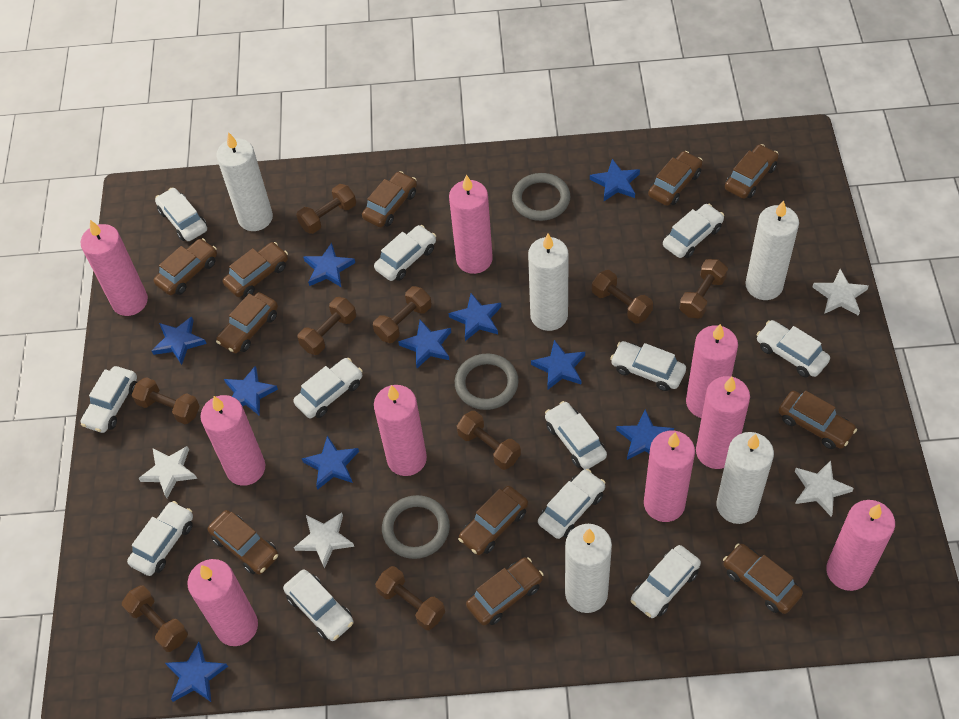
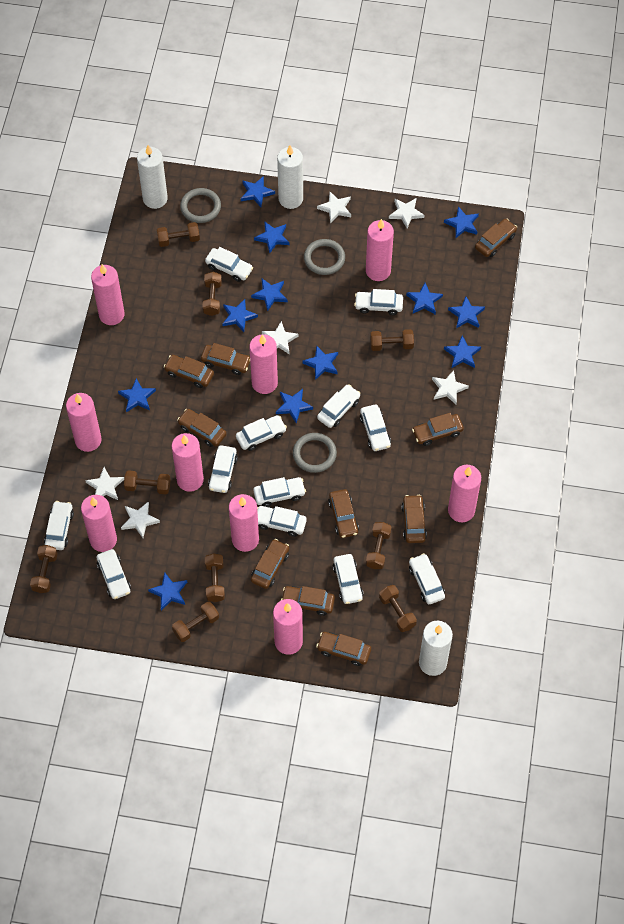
blue star: [152,316,207,365] [165,642,228,702] [224,366,278,416] [302,436,359,490] [303,243,355,287] [398,320,451,368] [448,293,501,341] [531,340,585,390] [590,159,640,201] [616,409,674,460] = 10 -> [118,378,156,412] [148,572,187,610] [222,299,258,332] [241,176,275,207] [251,279,288,311] [254,221,290,253] [276,389,313,424] [302,346,338,380] [406,283,443,314] [444,206,479,238] [444,336,481,368] [448,297,485,328] = 12
brown car: [154,238,217,295] [208,510,279,575] [216,292,278,353] [223,242,288,297] [362,171,417,227] [458,486,528,555] [466,557,544,626] [648,151,703,206] [723,543,803,614] [725,144,779,199] [778,390,857,449] = 11 -> [164,355,214,388] [177,409,227,447] [201,343,250,375] [251,539,289,589] [281,586,335,616] [316,632,371,666] [328,489,359,538] [401,495,427,543] [412,413,464,446] [475,219,517,257] = 10
white candle: [216,132,273,231] [528,234,569,331] [565,524,612,613] [717,432,774,524] [746,200,799,300] = 5 -> [137,145,168,209] [277,145,303,209] [419,621,453,676] = 3
white star: [138,446,197,498] [294,512,354,569] [795,460,854,516] [813,269,869,316] = 4 -> [85,467,124,500] [121,501,160,538] [262,321,299,355] [317,192,351,223] [389,198,425,228] [432,370,469,404] = 6

